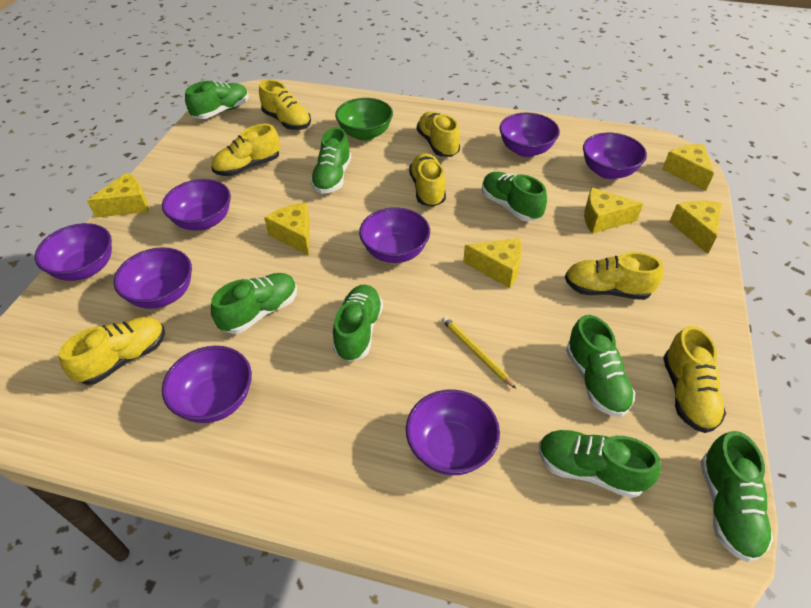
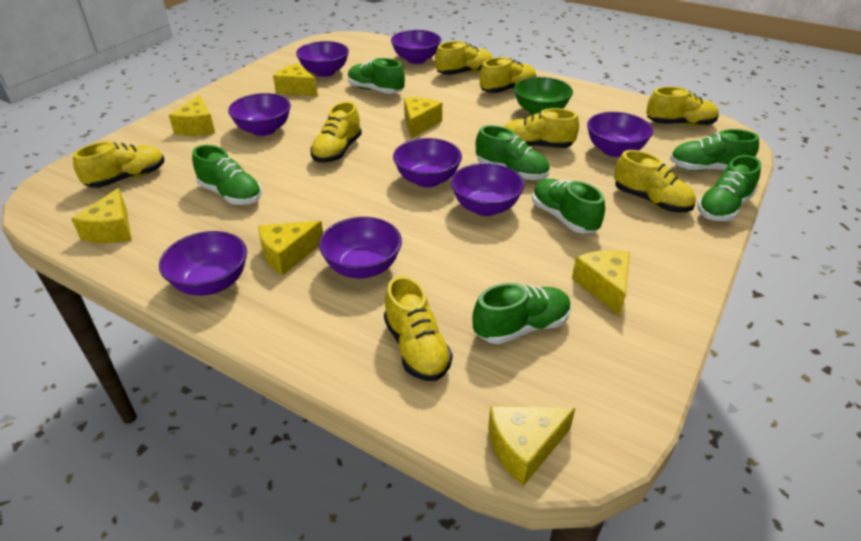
green shoe: [185,81,249,119] [211,273,297,334] [310,127,351,194] [333,285,383,362] [482,172,547,221] [539,430,661,498] [566,315,635,417] [700,431,773,562] = 8 -> [192,145,262,205] [348,58,405,94] [472,283,571,344] [476,125,549,180] [532,179,605,234] [670,129,759,171] [697,155,761,221] = 7
yellow cheese: [87,173,148,218] [264,203,310,256] [463,238,522,288] [584,187,643,234] [662,144,714,191] [669,201,722,254] = 6 -> [71,188,132,243] [169,95,215,136] [259,221,323,275] [273,63,318,96] [404,97,442,138] [488,406,575,486] [572,250,630,316] = 7
yellow pencil: [442,316,516,389] = 1 -> none = 0
yellow shoe: [59,317,165,385] [212,124,280,176] [259,80,311,130] [409,153,446,207] [417,112,460,157] [565,252,663,300] [663,326,726,433] = 7 -> [73,142,164,188] [310,102,362,162] [384,276,453,381] [435,41,492,75] [480,57,536,93] [504,108,579,148] [614,150,696,213] [646,86,719,126] = 8

